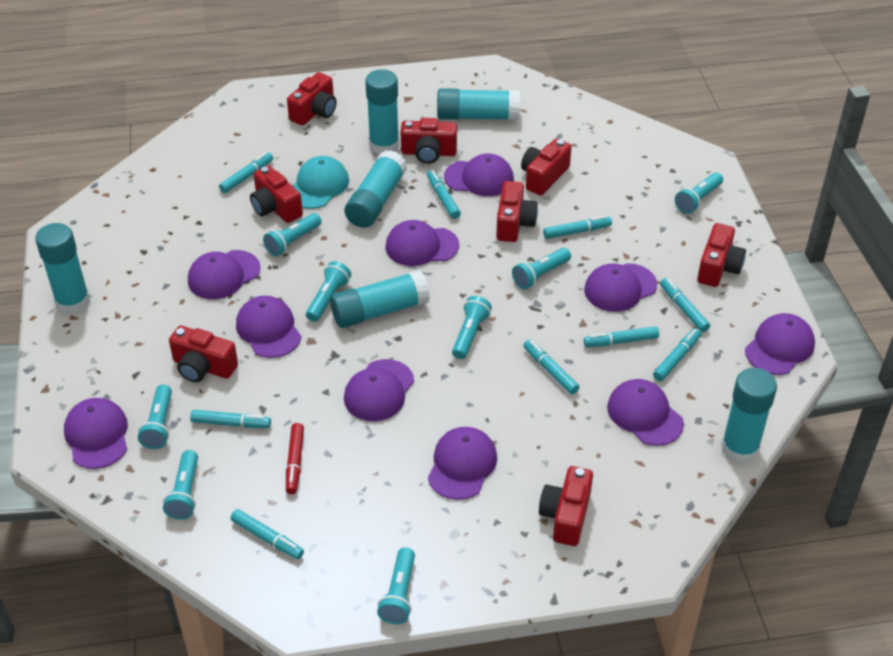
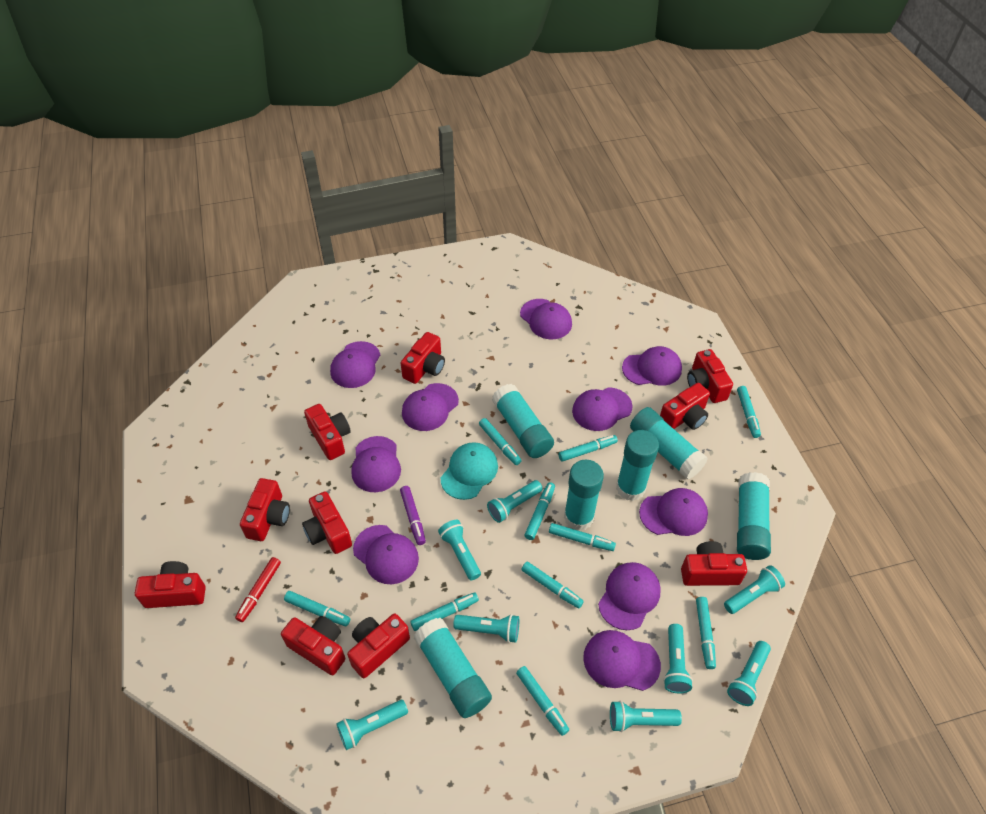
purple marker: none = 0 -> [400,486,426,545] = 1
red camera: [169,326,238,382] [250,165,303,223] [287,72,337,126] [401,118,457,164] [496,181,538,242] [521,139,572,196] [539,466,593,546] [697,223,746,287] = 8 -> [135,561,206,608] [240,478,290,541] [281,616,345,675] [302,491,352,554] [304,404,351,460] [347,613,410,678] [401,332,445,384] [660,383,710,430] [681,541,747,586] [687,349,733,403] = 10
turquoise marker: [190,410,271,428] [219,152,273,193] [230,509,304,559] [427,170,461,219] [523,340,579,394] [543,216,612,239] [584,326,659,347] [653,328,701,381] [660,278,710,332] = 9 -> [284,591,350,626] [410,592,479,631] [479,418,522,465] [516,666,569,736] [521,562,584,608] [524,482,555,540] [549,523,616,551] [558,435,618,462] [696,597,716,669] [737,386,761,438] = 10

